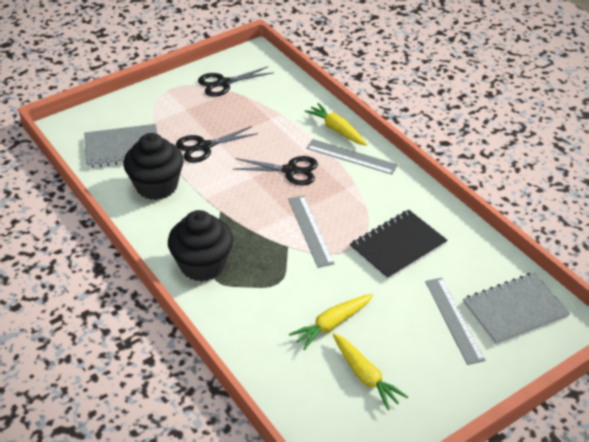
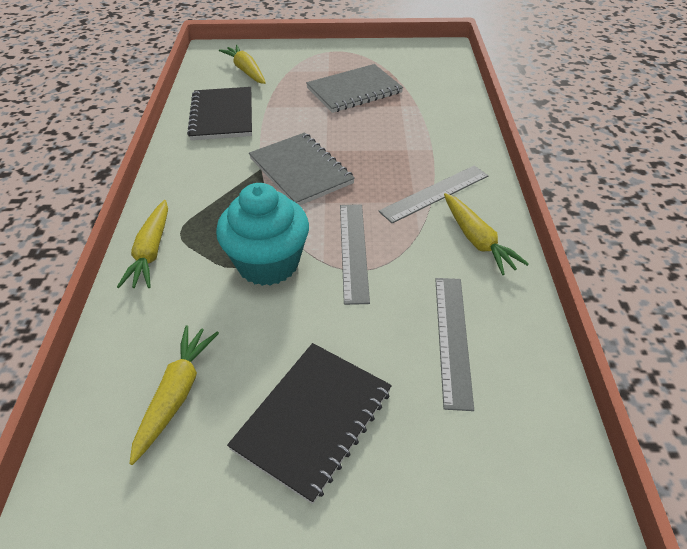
black cupcake: [123,133,184,200] [168,210,233,282] = 2 -> none = 0
black notebook: [349,210,448,280] = 1 -> [187,87,252,140] [227,343,392,504] = 2
black scissors: [176,126,258,163] [198,66,274,97] [234,156,318,185] = 3 -> none = 0
turquoise cupcake: none = 0 -> [216,183,309,286] = 1
yellow carrot: [289,294,373,350] [305,103,367,146] [333,333,408,410] = 3 -> [117,200,168,288] [129,326,219,465] [219,45,266,84] [444,193,529,275] = 4

